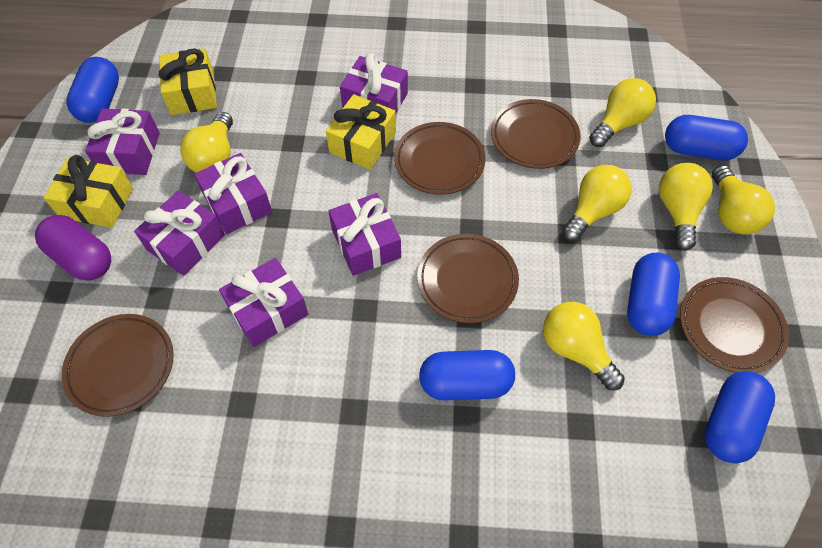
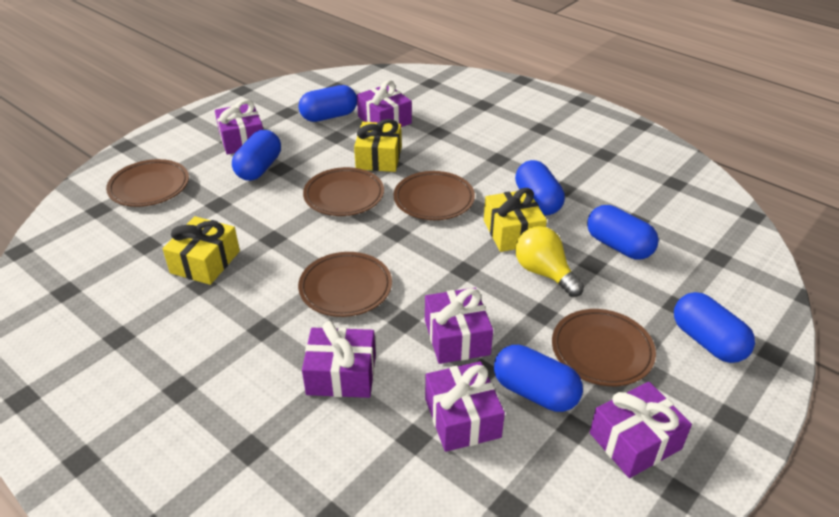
blue capsule: [66,57,119,123] [419,350,515,401] [627,253,680,336] [665,115,748,160] [705,371,775,463] = 5 -> [232,130,281,181] [298,85,357,122] [494,345,583,412] [515,160,565,215] [587,205,659,260] [674,292,755,363] = 6
purple capsule: [35,215,111,281] = 1 -> none = 0
yellow light bulb: [180,112,233,173] [543,302,625,390] [562,165,632,241] [589,78,656,147] [659,163,713,251] [712,165,775,235] = 6 -> [515,226,584,297] = 1

